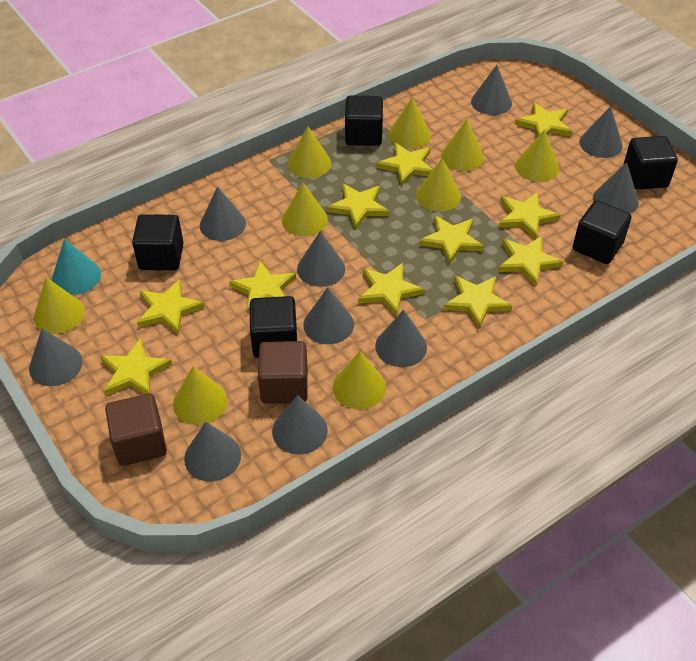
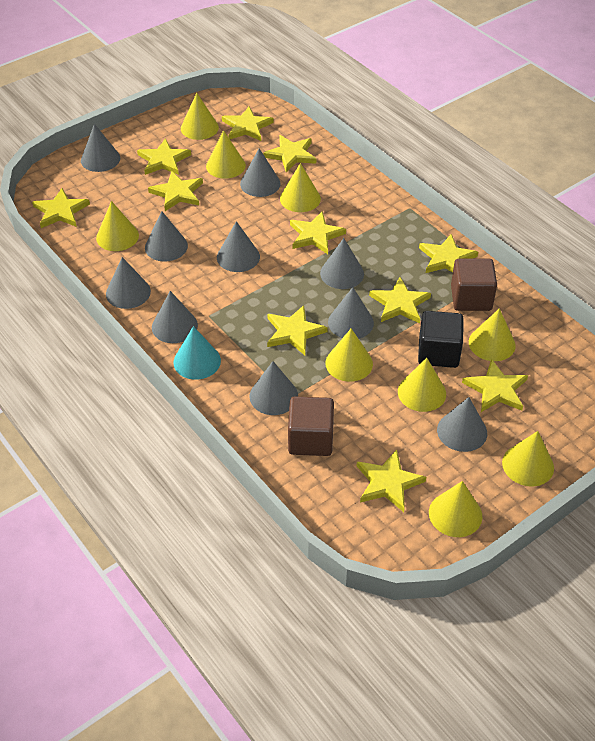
black cube: [132,214,184,270] [250,296,297,358] [345,96,383,146] [573,200,632,264] [623,136,678,190] = 5 -> [418,311,464,368] = 1

